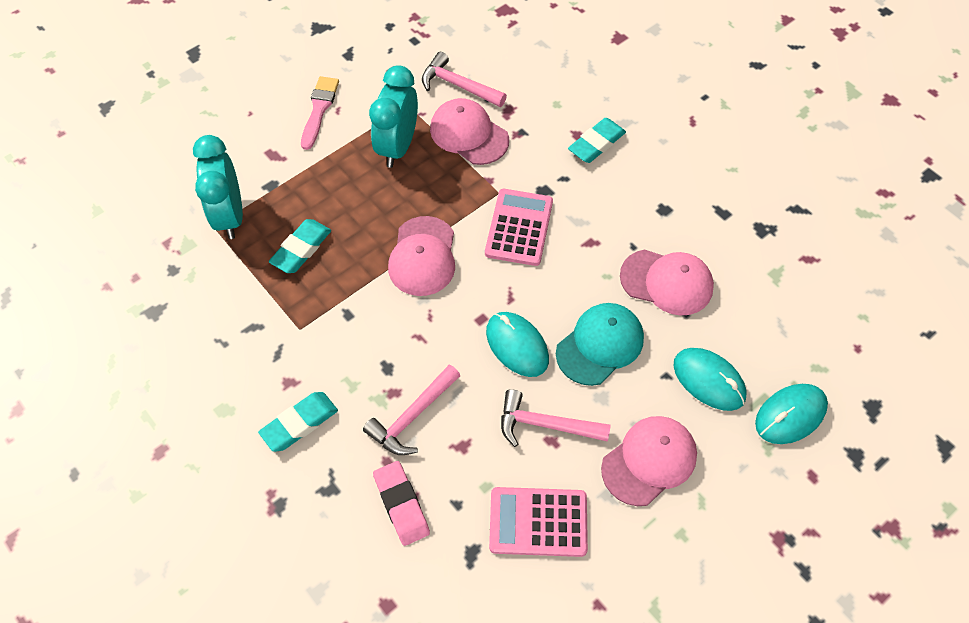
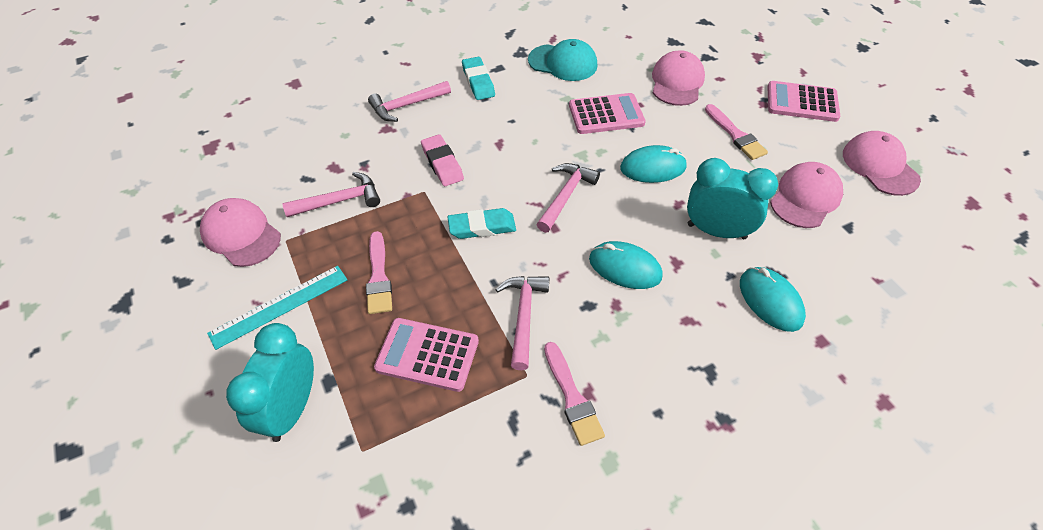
pink brush: [301,76,339,150] = 1 -> [366,231,392,314] [544,342,605,446] [705,104,768,160] = 3
pink calculator: [485,189,553,266] [489,487,588,557] = 2 -> [374,318,479,392] [569,93,646,134] [768,81,840,122] = 3
pink hammer: [363,365,460,455] [422,52,507,107] [501,389,611,447] = 3 -> [282,172,380,217] [368,81,451,122] [495,276,549,370] [536,163,600,233] = 4
turquoise eraser: [258,392,338,452] [269,219,331,273] [568,118,626,163] = 3 -> [448,208,516,239] [462,57,495,100] = 2
turquoise ruler: none = 0 -> [207,266,347,350] = 1

